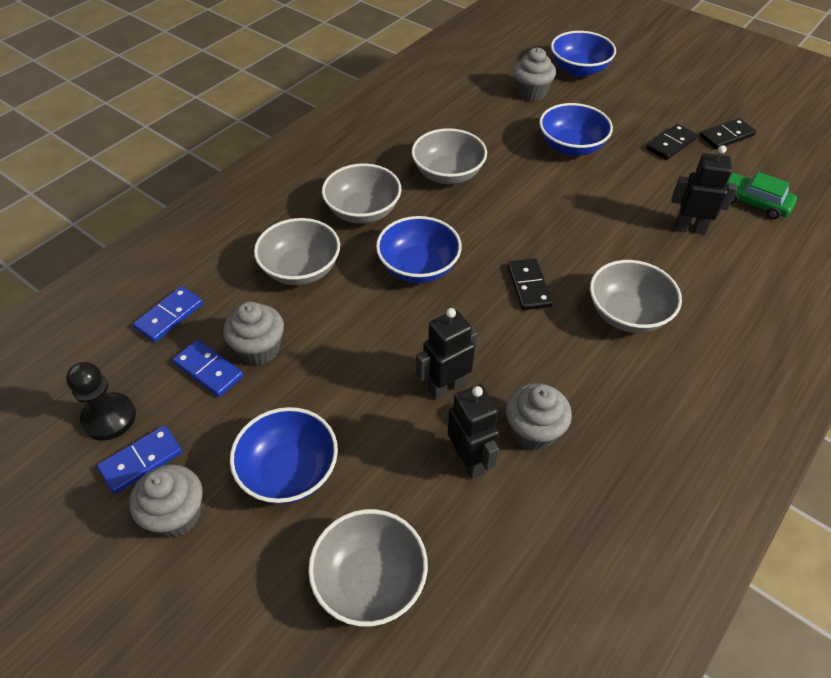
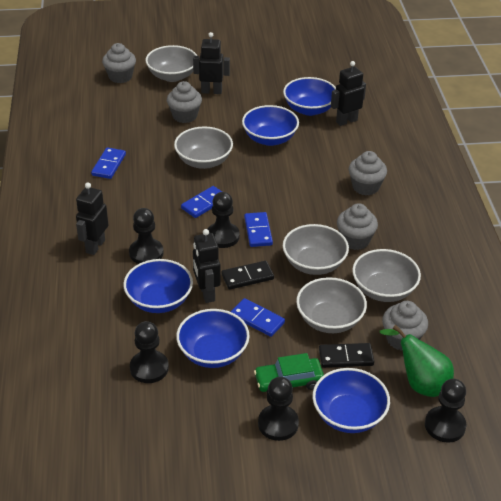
black domino: [507,258,553,310] [646,124,698,160] [700,118,756,149] = 3 -> [222,261,274,290] [319,343,374,368] = 2
black pawn: [66,362,136,441] = 1 -> [129,208,164,264] [130,321,169,383] [208,192,240,248] [258,377,299,441] [425,379,466,443] = 5
black robot: [416,308,478,400] [447,385,499,479] [672,145,737,234] = 3 -> [76,182,108,255] [193,32,230,94] [193,229,221,303] [331,61,366,126] = 4
blue bowl: [230,407,338,504] [376,216,462,283] [539,103,613,156] [551,31,616,77] = 4 -> [123,259,193,313] [176,309,250,368] [242,105,299,146] [283,77,336,116] [313,368,390,433] = 5
blue domino: [97,426,182,494] [133,286,203,342] [173,340,243,397] = 3 -> [91,147,126,179] [181,186,222,218] [231,298,285,337] [244,212,273,247] = 4
green pear: none = 0 -> [380,325,454,397] = 1
grey cupcake: [129,465,203,537] [223,301,284,365] [506,383,572,450] [513,48,556,101] = 4 -> [102,43,136,83] [167,81,202,123] [337,203,378,250] [348,151,387,195] [382,301,428,351] = 5

